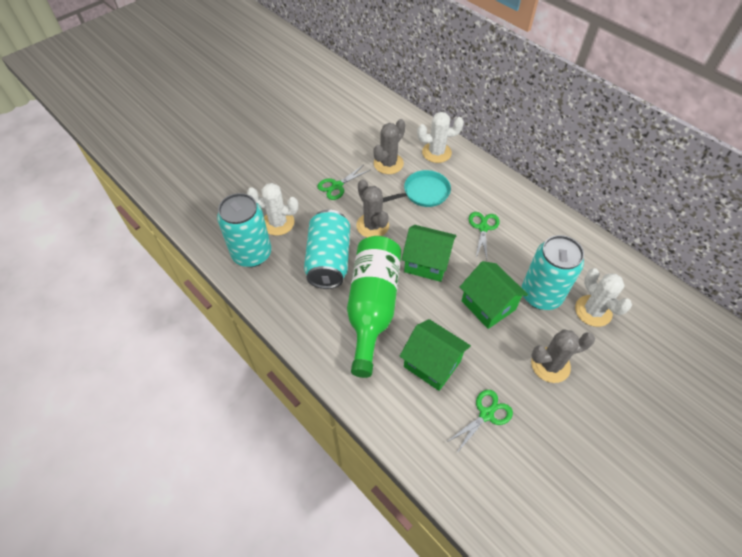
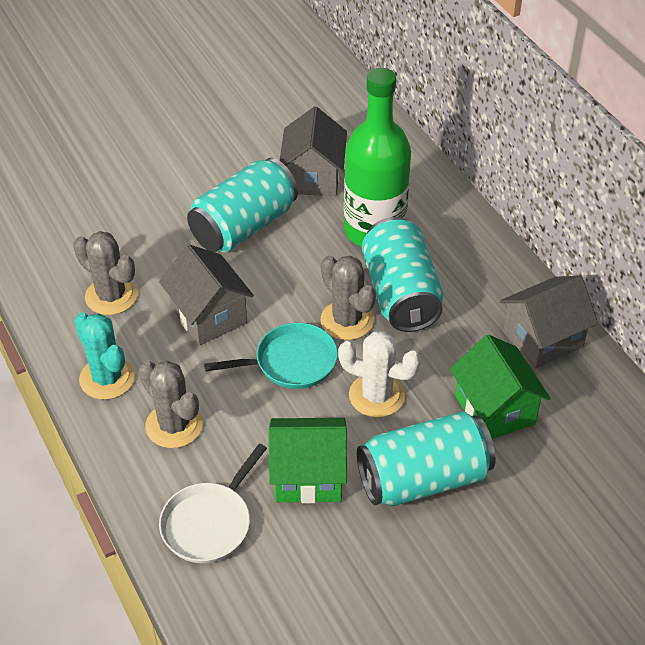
green house: [400,319,471,391] [402,225,456,282] [460,261,528,329] = 3 -> [269,418,347,503] [450,335,551,439] = 2
green scissors: [317,165,370,200] [447,390,513,454] [469,212,500,259] = 3 -> none = 0
grey house: none = 0 -> [159,244,254,345] [280,106,347,196] [500,276,598,369] = 3
turquoise cactus: none = 0 -> [74,312,135,400] = 1
white cactus: [247,183,299,236] [417,112,464,163] [575,268,632,327] = 3 -> [338,331,421,417] = 1
white pan: none = 0 -> [159,444,267,563] = 1

